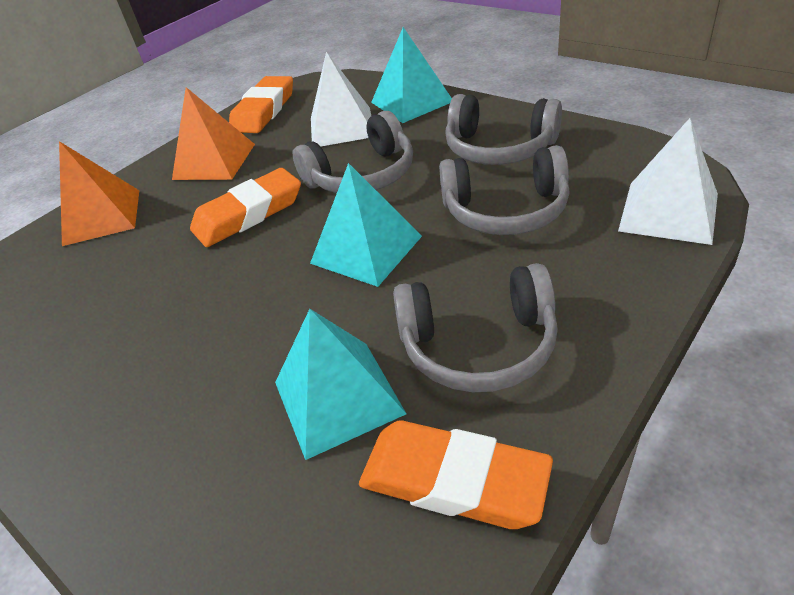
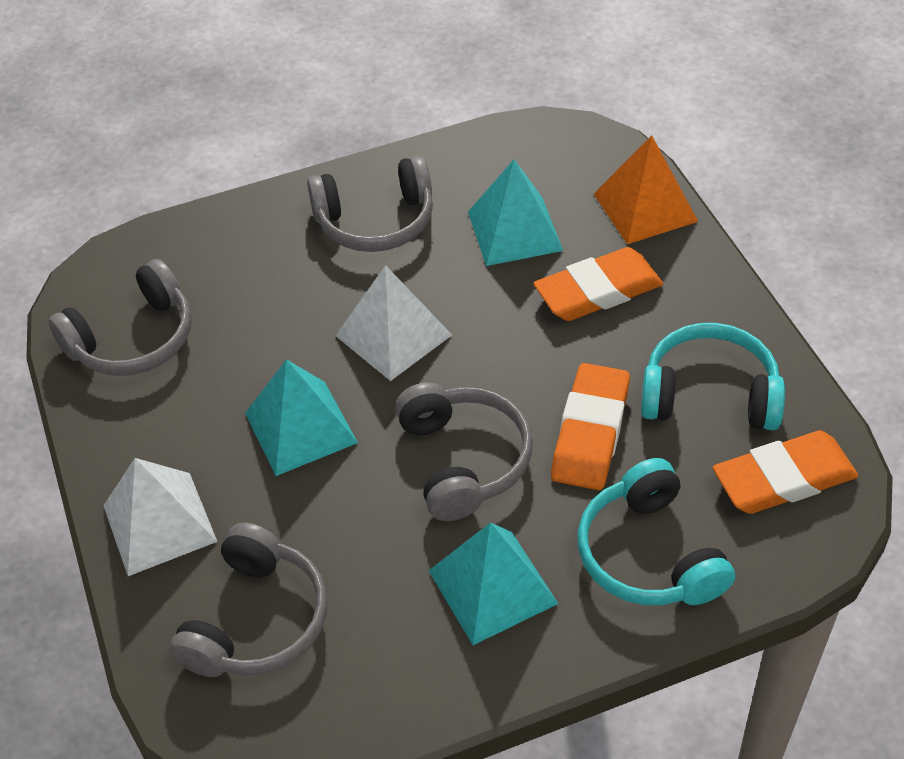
orange pyramid: [59,141,139,246] [172,87,255,180] = 2 -> [594,135,698,244] = 1
turquoise headphones: none = 0 -> [577,458,735,605] [641,323,785,430] = 2

